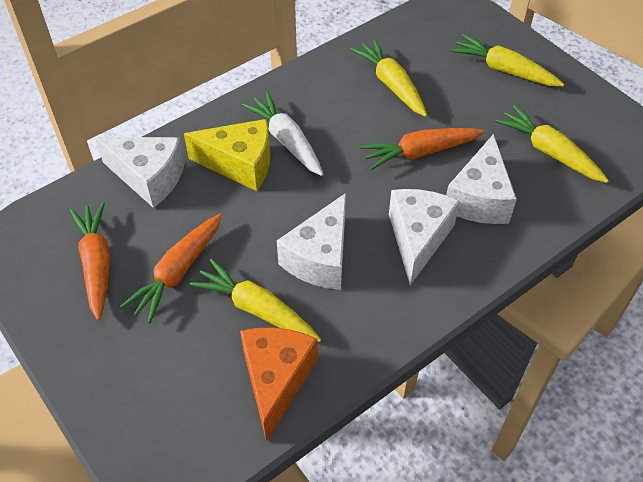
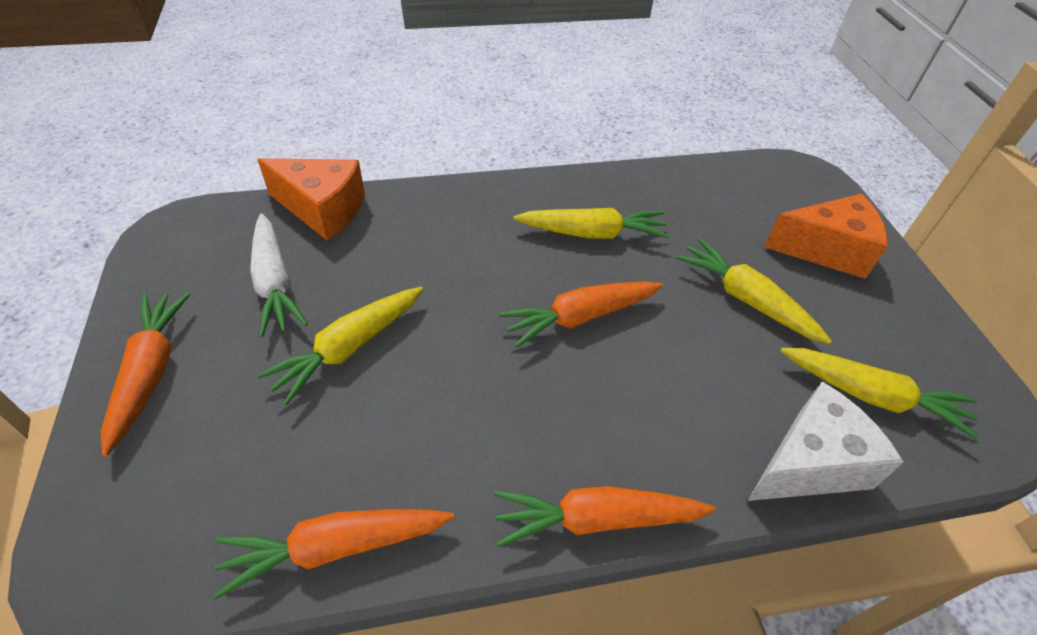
orange carrot: [70,202,110,320] [120,213,222,323] [360,128,485,170] = 3 -> [101,292,190,456] [213,509,454,600] [494,486,716,547] [499,282,663,348] = 4
orange cheese: [240,327,318,442] = 1 -> [257,158,365,240] [764,194,888,279] = 2
white cheese: [95,137,185,208] [277,193,346,290] [389,189,460,285] [446,134,517,224] = 4 -> [747,381,904,501] = 1
yellow cheese: [184,119,270,191] = 1 -> none = 0

